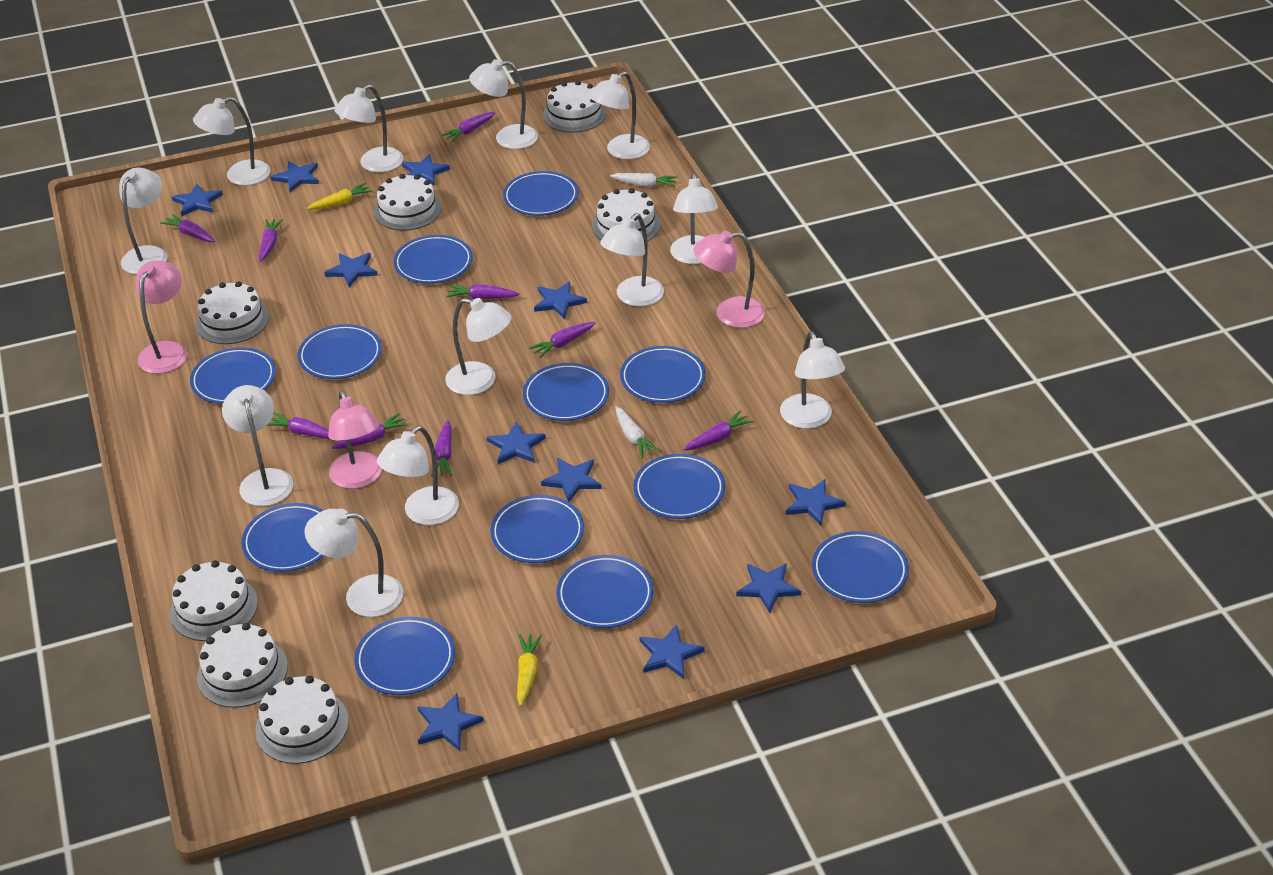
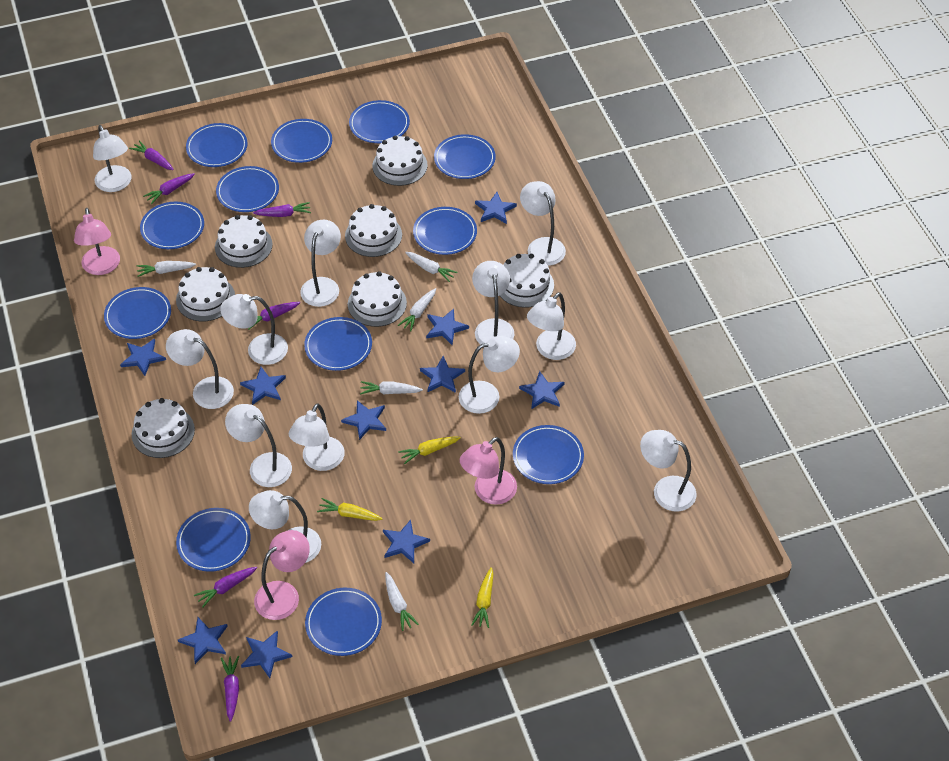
blue star: [172,184,223,216] [271,161,319,192] [324,253,378,287] [402,154,450,185] [417,693,484,751] [487,422,546,464] [534,281,587,319] [541,458,601,502] [639,624,704,679] [736,563,801,613] [786,479,846,526] = 11 -> [120,338,166,376] [178,617,228,664] [240,367,286,405] [241,630,292,678] [341,400,386,440] [383,520,430,563] [420,356,465,393] [426,309,469,345] [475,192,517,224] [519,371,565,409] = 10
purple carrot: [160,214,215,242] [259,219,283,262] [266,412,330,439] [332,413,409,449] [431,420,452,477] [441,112,496,142] [446,284,520,299] [529,322,596,358] [684,411,753,451] = 9 -> [129,140,174,170] [143,173,195,204] [194,567,257,608] [221,656,239,722] [248,302,300,330] [253,202,311,217] = 6
white carrot: [610,173,678,187] [615,406,660,459] = 2 -> [137,261,196,277] [360,381,423,395] [385,572,419,631] [398,288,436,332] [405,252,458,282] = 5
yellow carrot: [307,183,373,210] [517,634,542,706] = 2 -> [317,498,383,521] [398,437,461,464] [471,567,494,628] = 3

